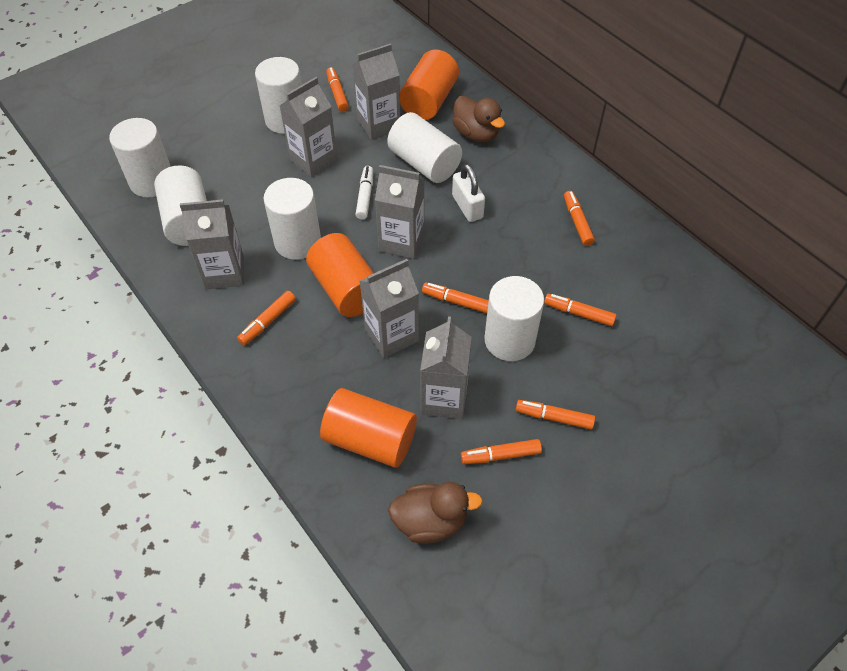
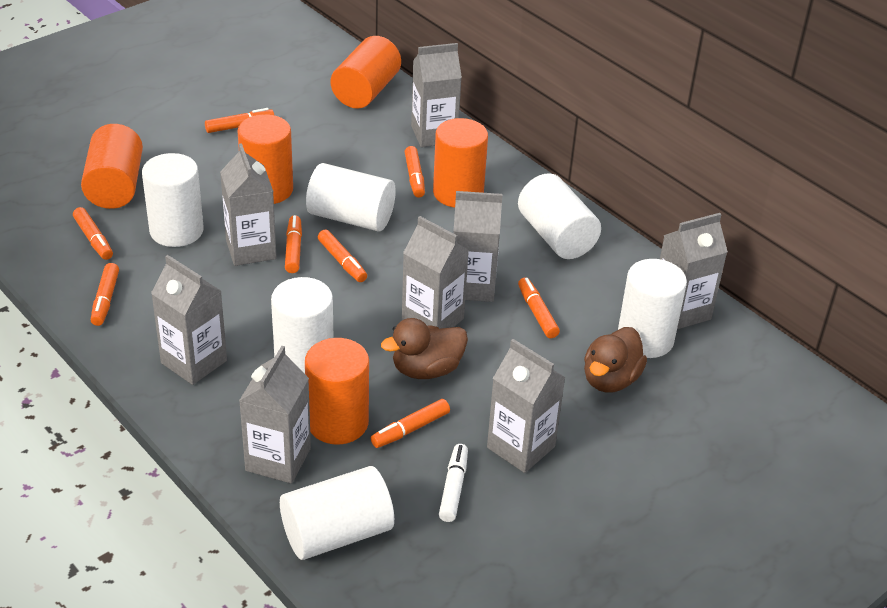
grey carton: [180,199,244,289] [280,77,337,177] [352,43,401,140] [360,259,419,358] [375,165,424,259] [420,316,472,419] = 6 -> [151,255,227,385] [220,143,277,266] [239,346,311,483] [402,216,469,329] [411,43,462,147] [453,191,503,302] [487,339,566,473] [660,213,728,329] = 8
orange cylinder: [306,233,374,317] [320,388,417,468] [400,50,459,120] = 3 -> [81,124,143,209] [238,114,293,204] [305,338,369,445] [331,36,401,109] [433,118,488,208] = 5
orange marker: [237,291,296,345] [326,67,349,112] [422,282,489,313] [461,439,542,464] [516,400,595,429] [544,294,617,326] [564,191,595,246] = 7 -> [73,207,113,260] [91,263,119,326] [205,108,274,133] [285,215,302,273] [318,229,367,282] [371,399,450,448] [405,146,425,198] [518,277,560,338] = 8
white padlock: [452,164,485,222] = 1 -> none = 0

